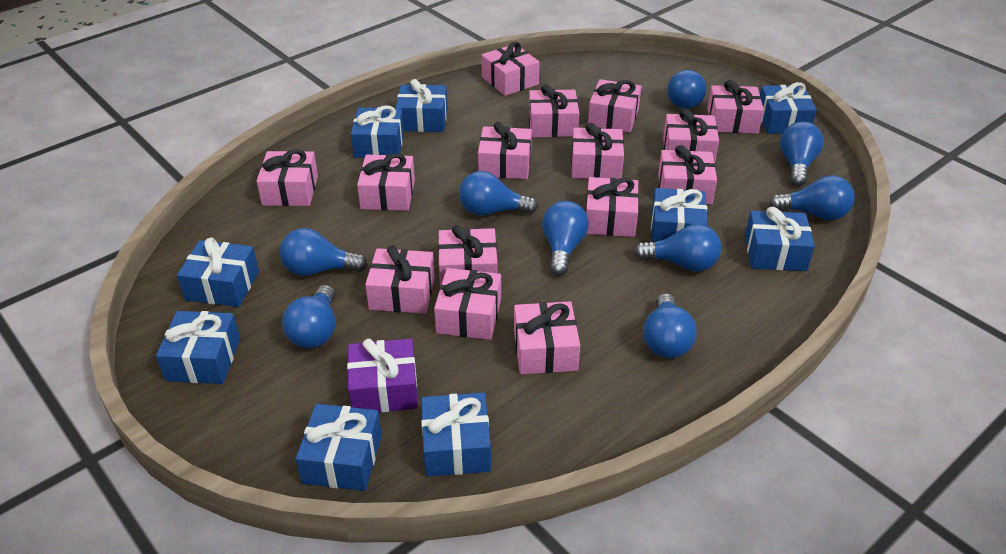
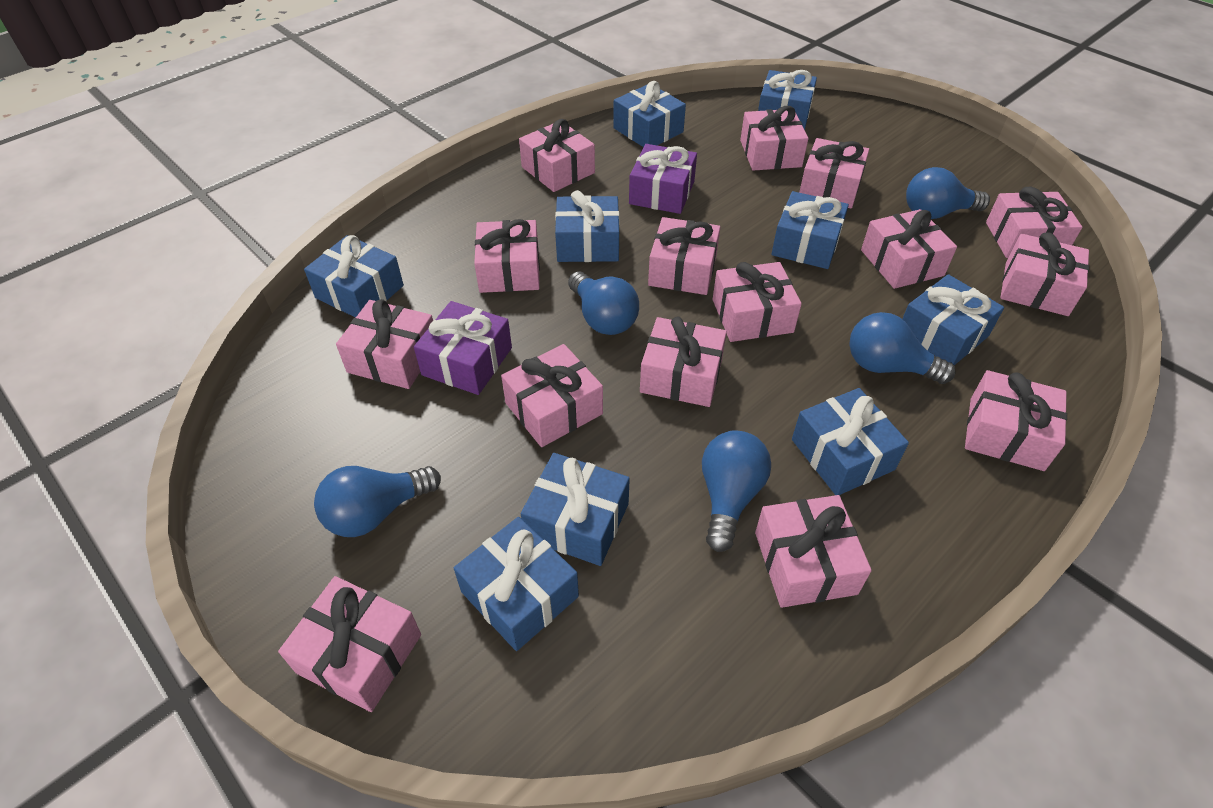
blue light bulb: [280,228,368,276] [282,285,335,348] [459,171,538,216] [542,201,589,276] [634,224,721,272] [643,293,697,358] [667,70,706,109] [769,175,855,220] [780,121,824,186] = 9 -> [314,466,441,537] [568,271,639,335] [702,430,771,552] [849,312,956,384] [906,167,990,219] = 5
purple gift: [347,339,418,412] = 1 -> [414,301,512,395] [629,144,697,214] = 2

